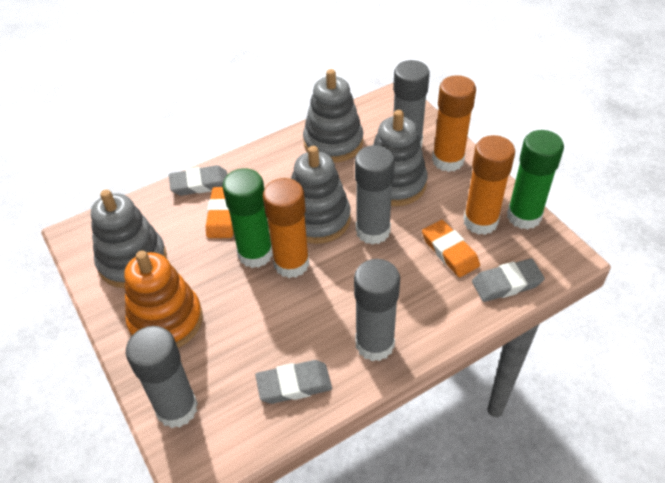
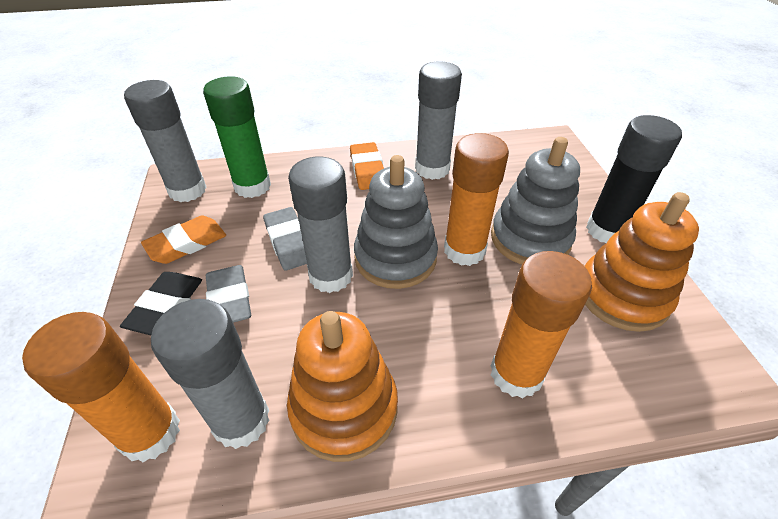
black eraser: none = 0 -> [120,272,202,335] = 1
black glue stick: none = 0 -> [586,115,682,243] = 1
green glue stick: [222,168,273,268] [507,130,564,230] = 2 -> [203,76,271,198] = 1
grey eraser: [169,165,227,196] [255,360,332,404] [472,259,545,302] = 3 -> [206,265,251,323] [263,207,307,271] = 2
grey stacking toy: [91,189,167,288] [291,146,351,244] [303,69,363,163] [373,110,427,206] = 4 -> [354,155,438,289] [491,137,580,265] = 2
orange stacking toy: [124,251,203,348] = 1 -> [287,311,398,462] [585,192,699,332] = 2

